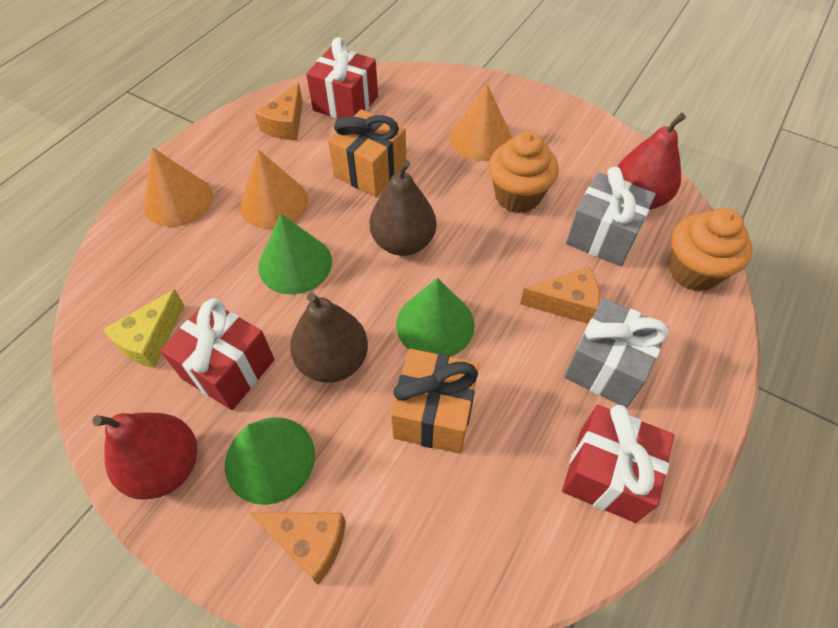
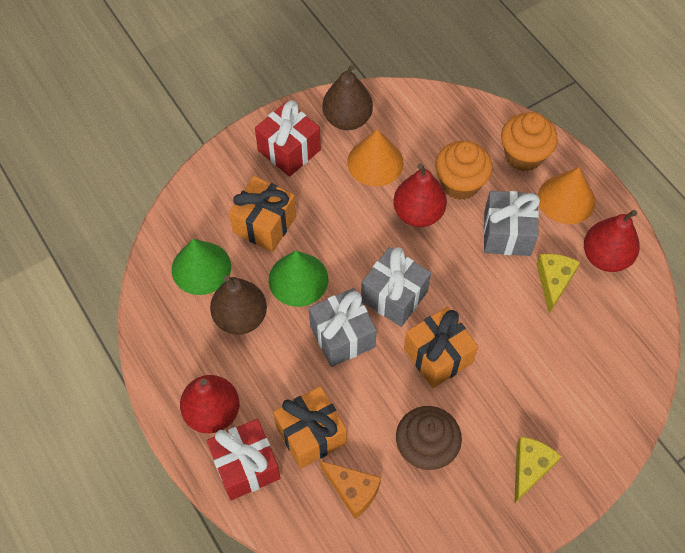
brown cupcake: none = 0 -> [396,406,462,470] = 1
green cone: [225,417,315,505] [258,214,332,294] [396,278,475,357] = 3 -> [172,239,231,295] [269,251,328,307] = 2
grey gift: [564,298,669,408] [566,167,656,266] = 2 -> [309,288,377,367] [361,247,431,327] [483,191,540,256] = 3
orange cheese: [249,512,346,585] [255,83,303,140] [520,267,600,324] = 3 -> [320,461,381,519] = 1
orange cone: [144,147,213,227] [240,149,308,229] [450,84,512,161] = 3 -> [347,129,404,187] [538,167,595,224] = 2
orange gift: [328,109,406,197] [391,349,479,454] = 2 -> [229,176,296,252] [273,386,347,469] [404,307,478,388] = 3
red gift: [160,298,274,410] [306,37,378,119] [562,405,674,523] = 3 -> [207,419,281,500] [255,100,321,177] = 2
red pear: [92,413,197,500] [617,113,686,210] = 2 -> [180,375,239,433] [393,163,447,227] [584,210,640,272] = 3
yellow cheese: [103,289,184,368] = 1 -> [514,436,561,504] [536,254,580,314] = 2

